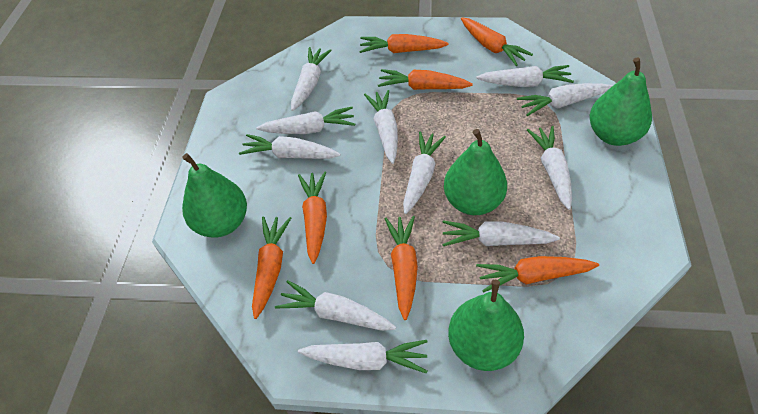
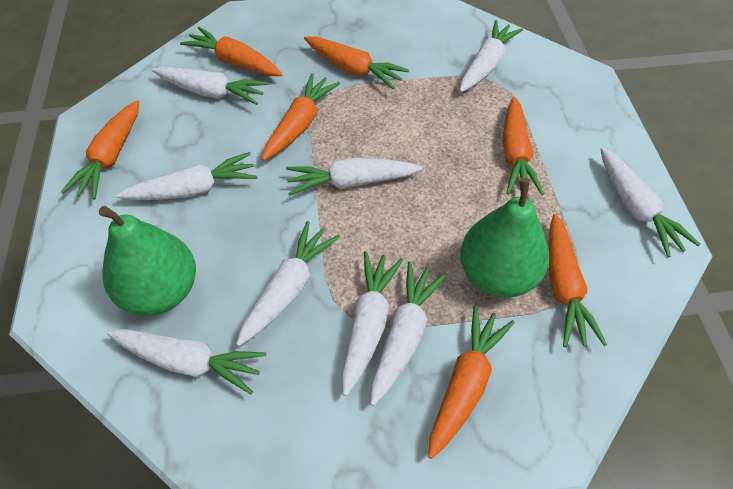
green pear: [182,153,247,238] [444,129,507,215] [448,280,524,371] [590,57,652,146] = 4 -> [99,206,196,316] [460,178,549,298] = 2
white carrot: [239,134,340,159] [256,107,355,134] [275,280,396,331] [291,47,332,111] [298,340,428,374] [364,90,398,164] [403,131,446,214] [442,220,560,246] [476,65,574,87] [517,83,612,116] [527,126,572,210] = 11 -> [107,329,266,395] [116,152,257,200] [152,67,268,105] [236,221,340,346] [286,158,422,196] [341,251,403,396] [370,262,447,406] [460,20,523,92] [600,148,700,258] = 9

